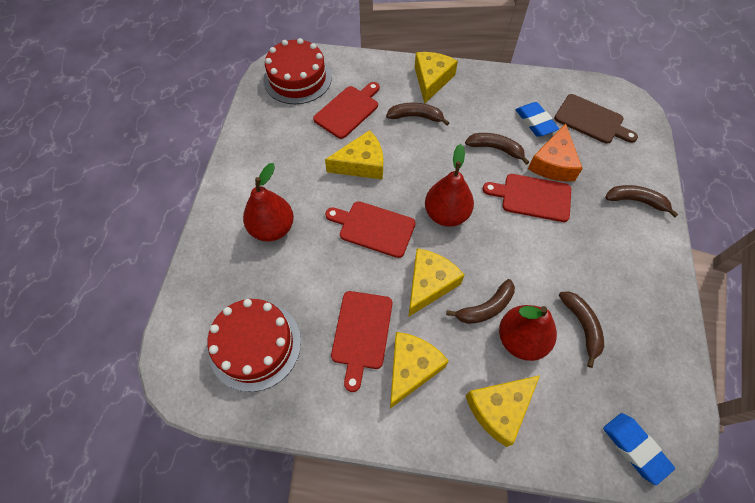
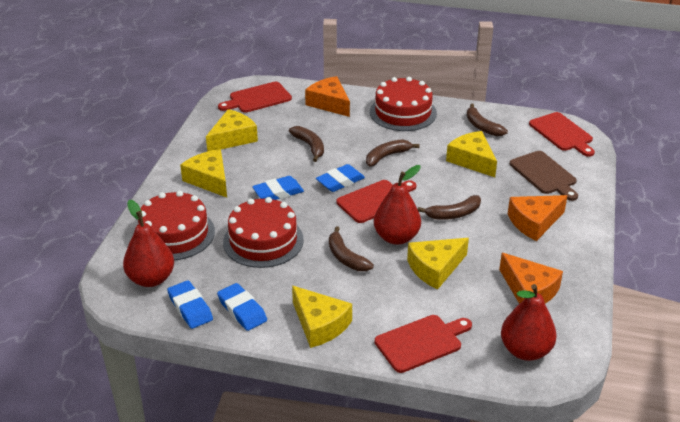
blue eraser: [516,102,559,137] [603,413,675,485] = 2 -> [167,280,213,329] [217,283,267,331] [252,176,304,200] [316,164,365,192] = 4
orange cheese: [528,124,583,181] = 1 -> [305,76,350,117] [499,253,563,304] [508,195,567,241] = 3
red cake: [207,299,301,392] [264,38,332,104] = 2 -> [138,191,215,260] [223,197,304,268] [370,77,437,131] = 3

